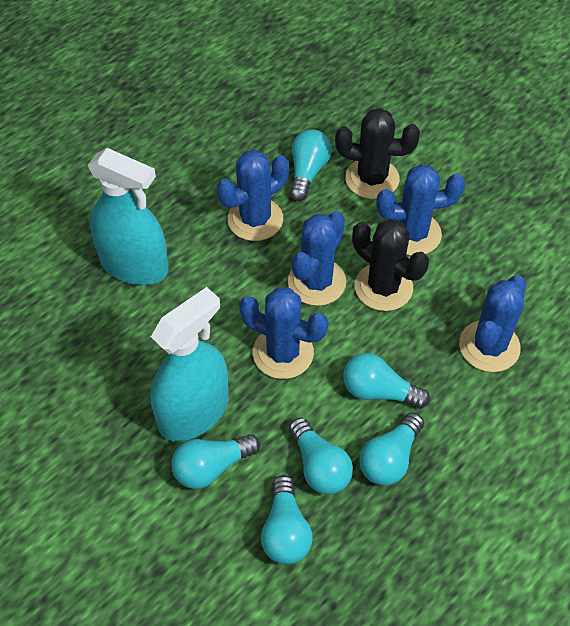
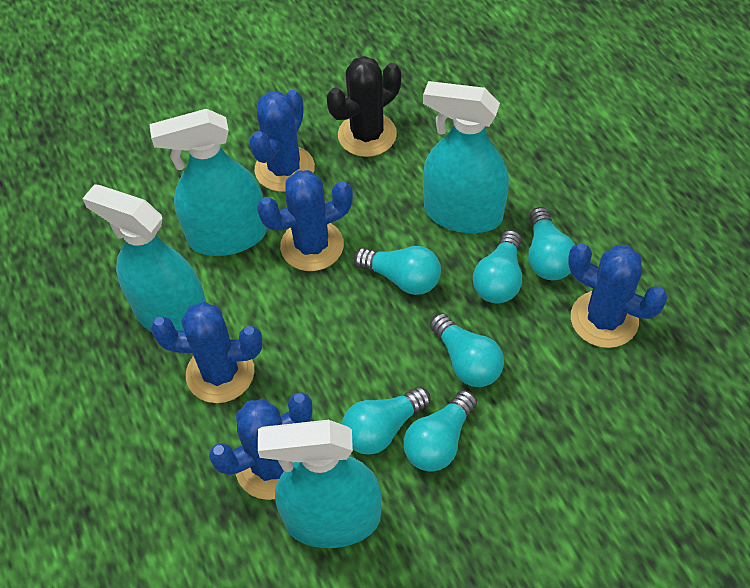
black cactus: [335,108,420,199] [352,219,429,311] = 2 -> [326,56,401,157] = 1
turquoise spray bottle: [88,148,168,285] [150,287,229,441] = 2 -> [83,184,206,331] [149,109,267,256] [258,420,382,548] [423,81,509,233] = 4

